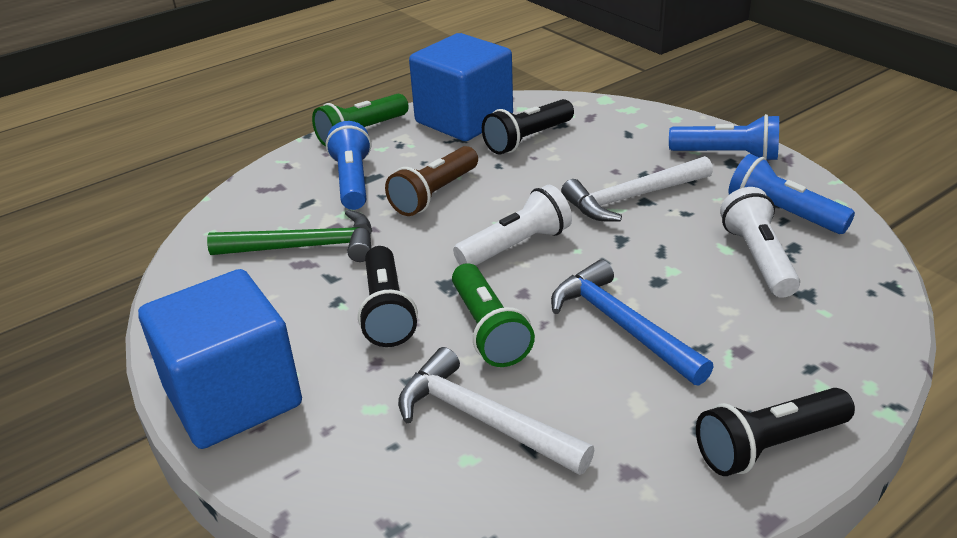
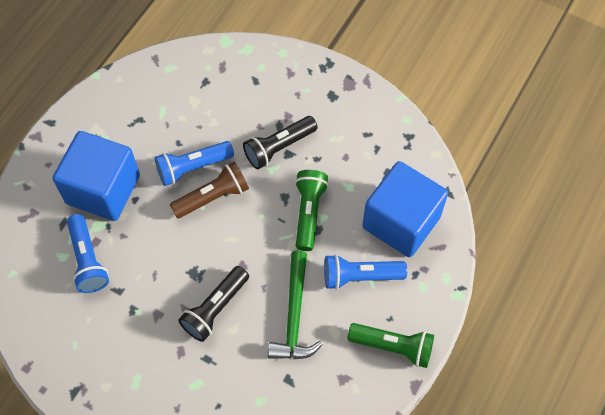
black flashlight: [358,246,418,347] [482,99,574,154] [696,388,855,476] = 3 -> [178,266,249,342] [243,116,318,169] = 2
blue hammer: [551,259,714,386] = 1 -> none = 0
white flashlight: [453,185,572,266] [720,187,800,298] = 2 -> none = 0
white hammer: [398,347,594,475] [561,156,713,221] = 2 -> none = 0

